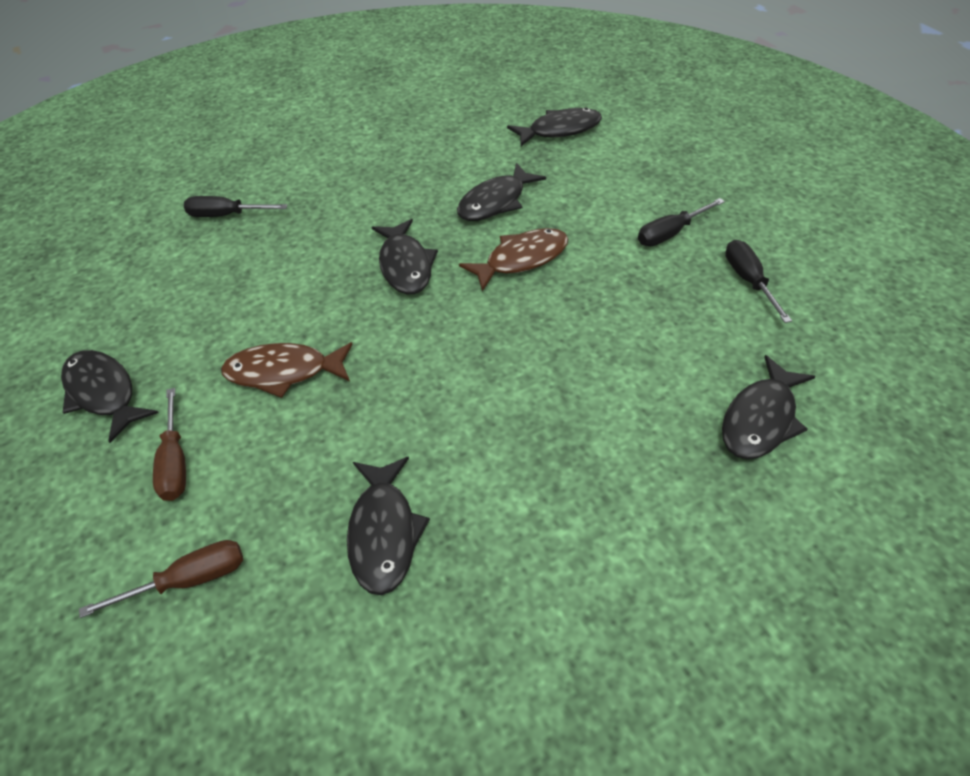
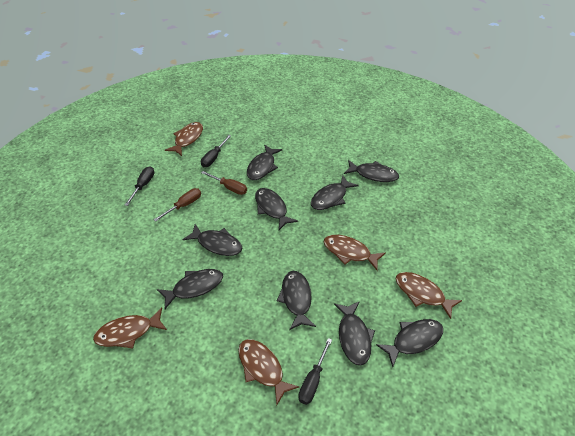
black fish: [61,350,158,443] [347,457,430,595] [372,219,438,294] [457,163,546,221] [507,108,602,146] [722,355,816,459] = 6 -> [157,269,223,309] [182,224,242,256] [247,144,282,180] [255,188,298,230] [277,271,316,330] [311,175,359,210] [334,301,375,366] [344,160,399,182] [376,319,443,367] = 9
brown fish: [221,342,353,398] [459,228,568,291] = 2 -> [93,307,167,349] [165,122,203,156] [238,339,299,405] [324,235,386,271] [395,272,462,319] = 5

